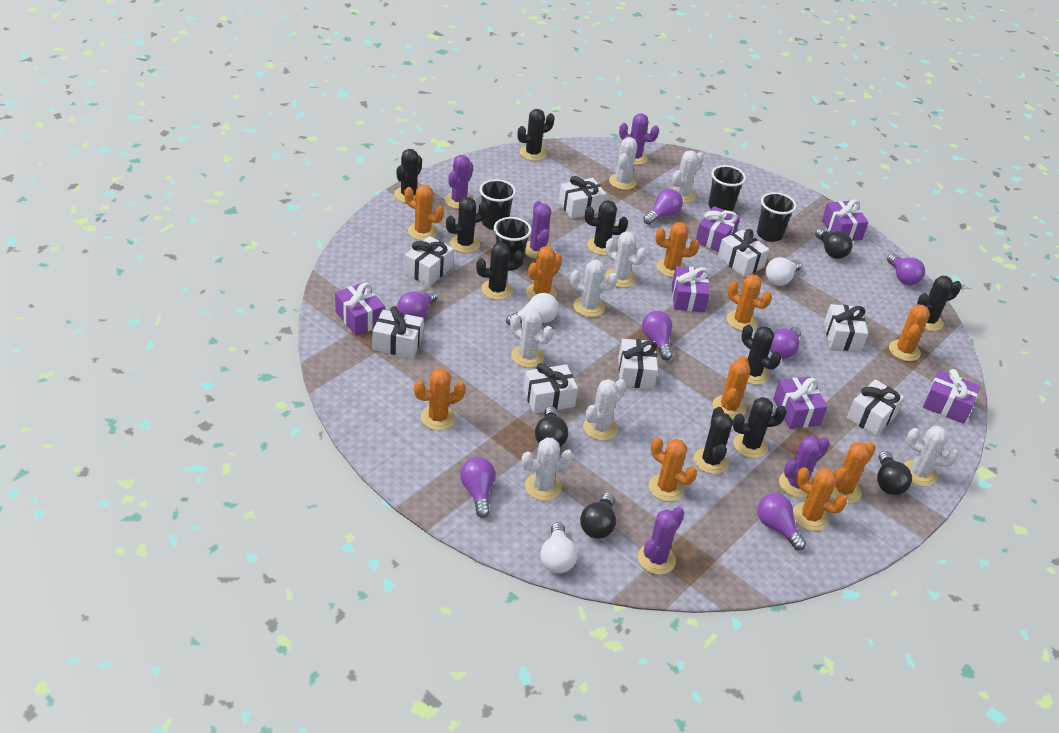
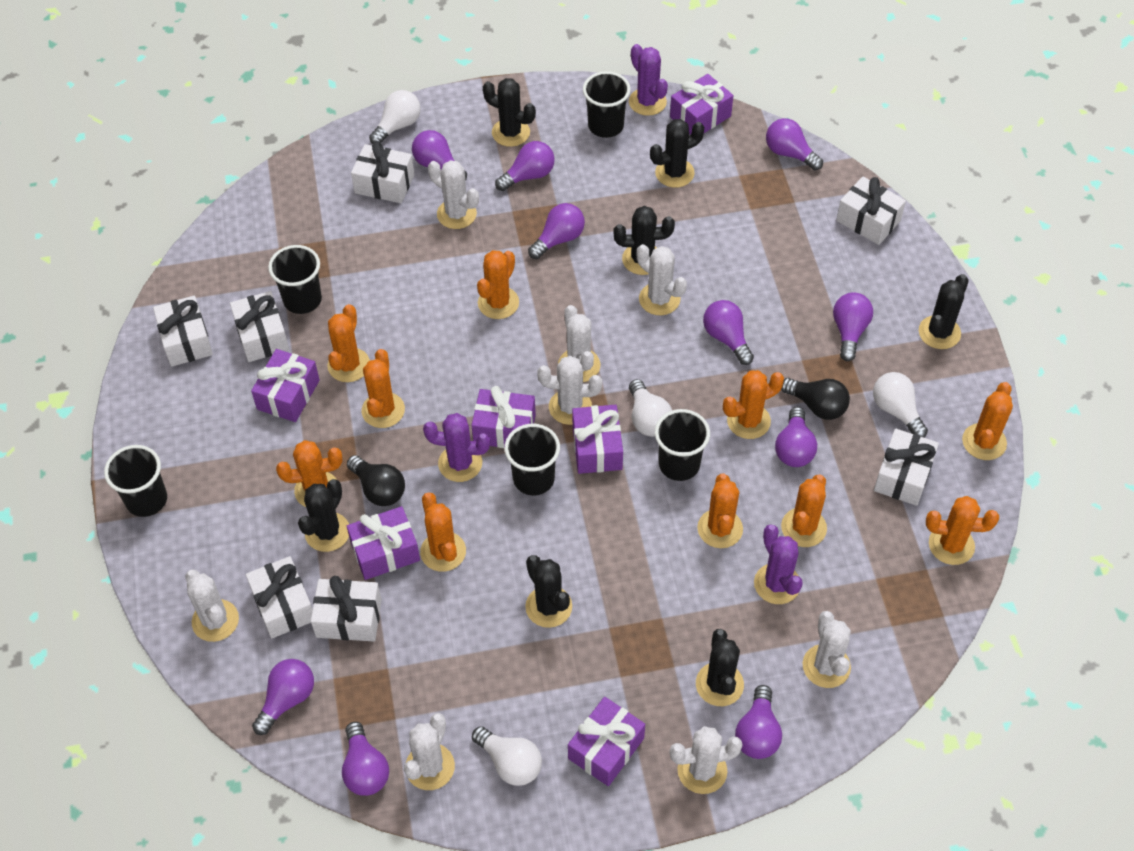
black cactus: [394,149,422,203] [446,197,488,253] [476,242,523,300] [517,109,555,161] [585,200,628,255] [694,407,733,474] [733,397,787,458] [742,324,781,385] [917,276,961,331] = 9 -> [298,479,349,552] [483,78,536,147] [525,555,572,628] [614,206,675,275] [650,119,704,188] [696,629,744,706] [919,274,969,349] = 7
black cup: [480,179,516,230] [494,217,532,266] [708,165,746,211] [757,192,796,242] = 4 -> [104,445,167,517] [268,245,322,314] [504,424,560,495] [583,71,631,138] [655,409,710,481] = 5
black light bulb: [535,406,568,448] [580,493,616,539] [815,228,853,259] [877,451,912,495] = 4 -> [347,455,405,506] [781,378,850,420] = 2
purple cactus: [445,155,473,209] [525,201,553,259] [619,113,659,165] [638,507,684,575] [779,436,829,498] = 5 -> [423,413,490,482] [629,44,668,116] [754,524,803,604] = 3
purple light bulb: [397,290,437,318] [460,457,495,518] [642,311,673,360] [643,189,683,225] [757,493,806,551] [770,327,801,359] [887,254,925,285] = 7 -> [252,659,314,735] [342,722,389,796] [412,130,467,181] [495,141,555,191] [528,203,585,259] [703,300,754,365] [735,685,782,759] [766,118,823,171] [775,407,817,467] [833,293,873,361] = 10
white gift: [373,306,423,359] [404,236,454,286] [523,363,578,414] [559,176,606,219] [618,339,658,389] [717,229,769,277] [824,304,868,352] [847,379,904,436] = 8 -> [153,295,213,367] [230,291,289,362] [246,556,313,639] [311,576,382,642] [351,141,415,203] [836,176,906,245] [874,428,939,506] = 7
white light bulb: [506,293,558,326] [540,522,577,573] [765,257,801,286] = 3 -> [369,90,421,144] [472,726,542,786] [629,379,672,437] [873,372,928,438] = 4

